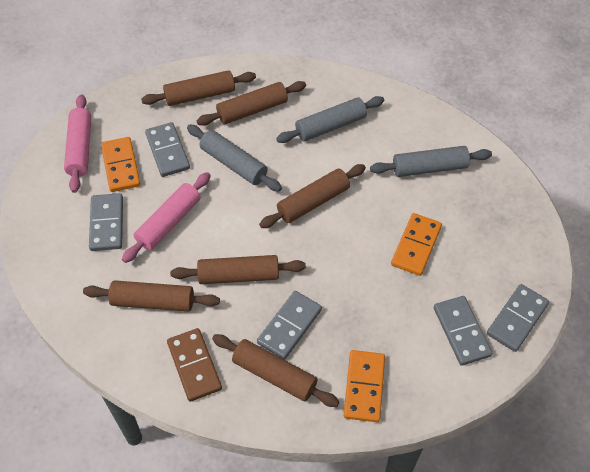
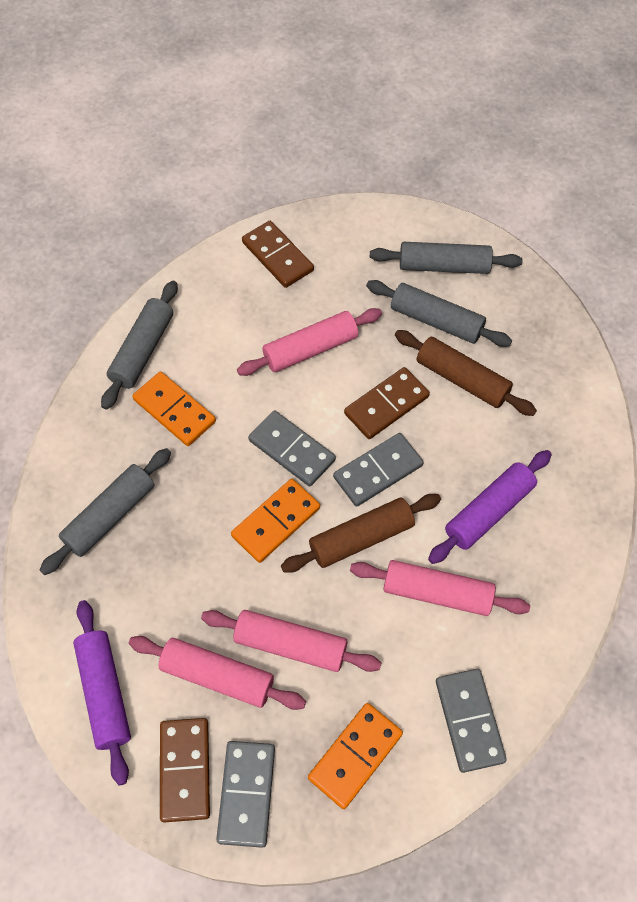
brown domino: [167,328,222,402] = 1 -> [160,718,210,822] [242,221,314,288] [344,367,430,439] = 3
brown rolling pin: [83,280,220,312] [141,70,256,106] [170,255,306,284] [196,81,306,126] [212,334,339,407] [259,164,366,228] = 6 -> [281,494,441,573] [395,330,537,416] = 2
grey domino: [89,193,123,251] [145,122,190,177] [257,291,322,360] [434,296,493,366] [487,284,549,352] = 5 -> [216,741,275,848] [248,411,336,487] [333,433,424,507] [436,669,507,773] = 4
grey rolling pin: [187,125,282,192] [276,96,384,143] [370,146,492,177] = 3 -> [40,448,171,575] [101,281,178,409] [366,280,512,347] [370,242,523,274] = 4
pink rolling pin: [64,94,91,193] [122,172,211,263] = 2 -> [129,636,306,710] [201,610,381,672] [237,308,382,376] [350,560,530,616] = 4
purple rolling pin: none = 0 -> [73,600,131,786] [428,450,552,564] = 2

